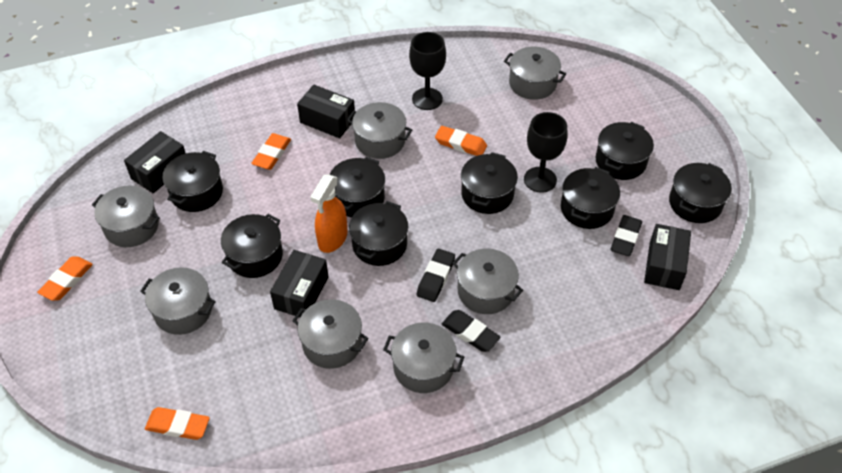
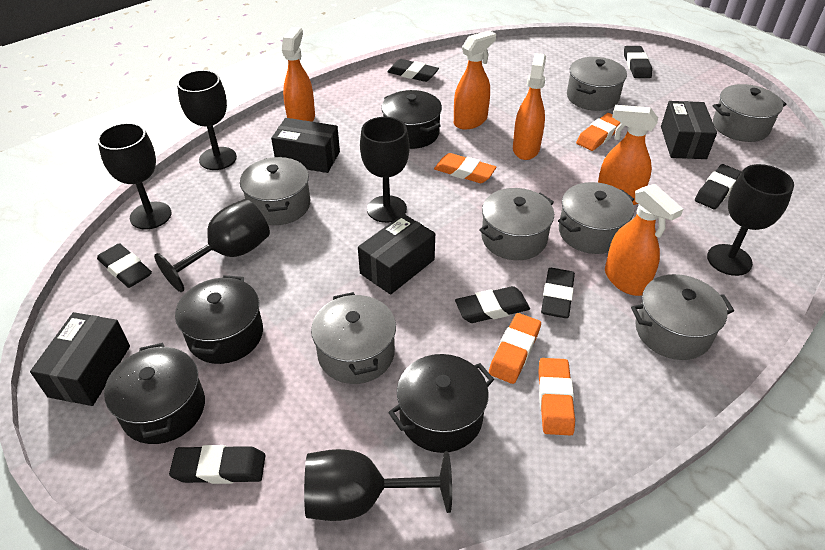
black eraser: [416,249,455,302] [442,310,501,352] [611,215,642,256] = 3 -> [97,243,152,288] [169,445,266,484] [387,59,439,82] [455,286,530,323] [541,268,575,318] [624,46,652,78] [695,164,741,209] = 7
black goblet: [409,32,446,110] [524,112,567,193] = 2 -> [97,123,172,230] [154,199,270,292] [177,70,237,170] [304,449,452,521] [360,117,410,223] [707,164,794,276] = 6
black pot: [162,151,223,212] [221,214,283,278] [330,157,385,218] [349,201,408,266] [461,152,518,214] [561,167,620,229] [596,122,654,180] [669,163,732,223] = 8 -> [104,343,205,444] [175,275,263,364] [381,90,442,149] [388,354,494,453] = 4
orange spray bottle: [310,174,348,253] = 1 -> [282,27,315,122] [454,30,496,130] [513,53,546,160] [598,105,658,205] [605,184,683,296] = 5

